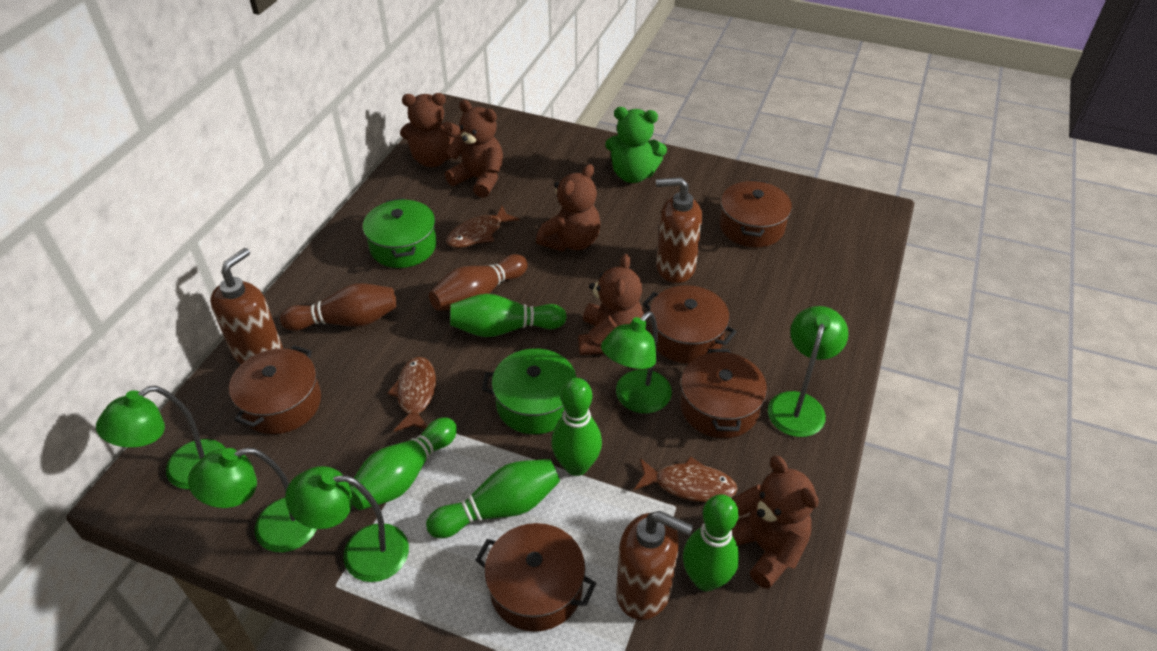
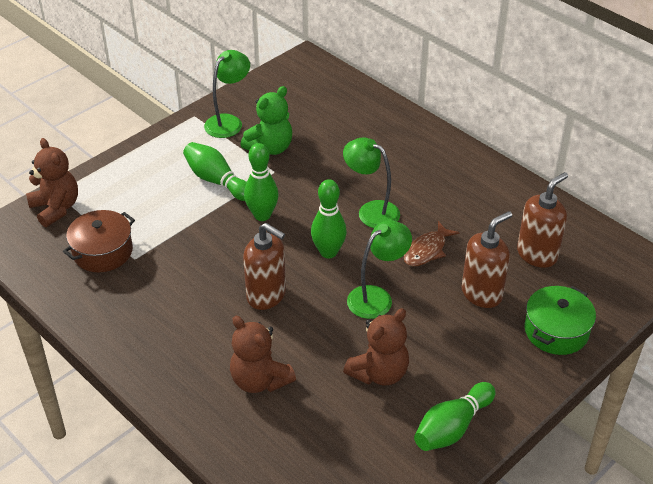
brown bowling pin: [280,283,397,331] [429,254,528,311] = 2 -> none = 0
brown fish: [387,357,436,432] [446,206,520,248] [634,456,738,502] = 3 -> [404,221,460,266] = 1
brown pot: [229,345,321,434] [475,523,596,632] [643,285,737,364] [680,349,767,438] [720,180,792,248] = 5 -> [63,210,135,272] = 1
brown teddy bear: [400,93,461,167] [445,100,503,198] [536,164,601,252] [578,254,644,355] [732,456,819,589] = 5 -> [26,138,78,227] [230,316,296,393] [343,308,409,386] = 3
green bowling pin: [349,418,457,510] [426,459,560,538] [450,294,567,337] [551,378,602,476] [683,494,739,591] = 5 -> [183,142,247,201] [244,143,279,221] [311,179,347,258] [414,382,495,451] = 4
green lamp: [96,386,226,489] [188,447,317,552] [285,466,409,582] [601,312,672,413] [768,306,848,437] = 5 -> [204,50,250,138] [343,137,400,228] [347,220,412,319] = 3
green pot: [363,198,437,268] [482,349,587,434] = 2 -> [525,286,596,355] = 1

